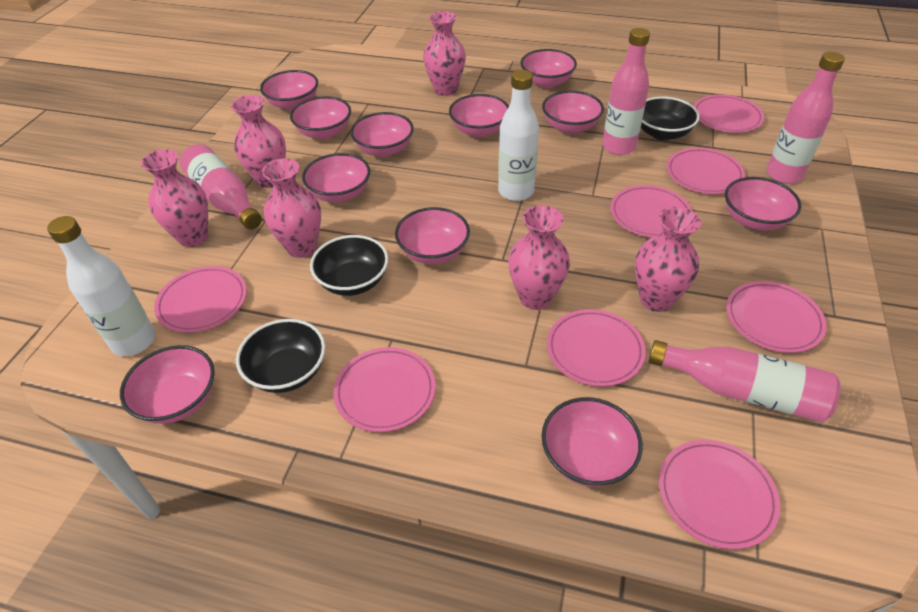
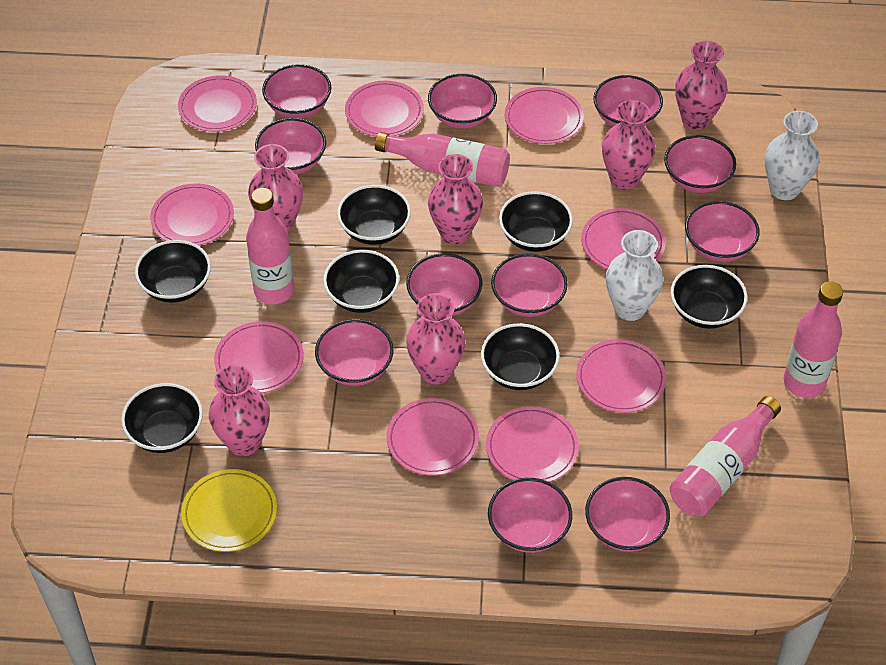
black bowl: [236,319,325,393] [310,235,389,296] [641,96,700,141] = 3 -> [121,383,203,453] [135,240,211,303] [323,250,399,313] [337,185,411,245] [481,323,560,390] [499,191,573,252] [671,265,747,329] = 7
pink plate: [154,266,247,333] [333,347,435,432] [547,309,646,387] [610,185,692,238] [658,440,780,549] [666,148,745,194] [694,95,764,133] [726,281,827,353] = 8 -> [150,183,234,246] [178,75,257,132] [214,321,304,393] [345,81,424,137] [387,398,479,475] [486,406,579,482] [505,87,584,144] [576,339,666,413] [581,208,666,269] = 9
white bottle: [47,216,155,356] [498,70,539,201] = 2 -> none = 0
white vase: none = 0 -> [606,230,663,321] [765,111,819,200] = 2
yellow plate: none = 0 -> [181,469,277,552] = 1

